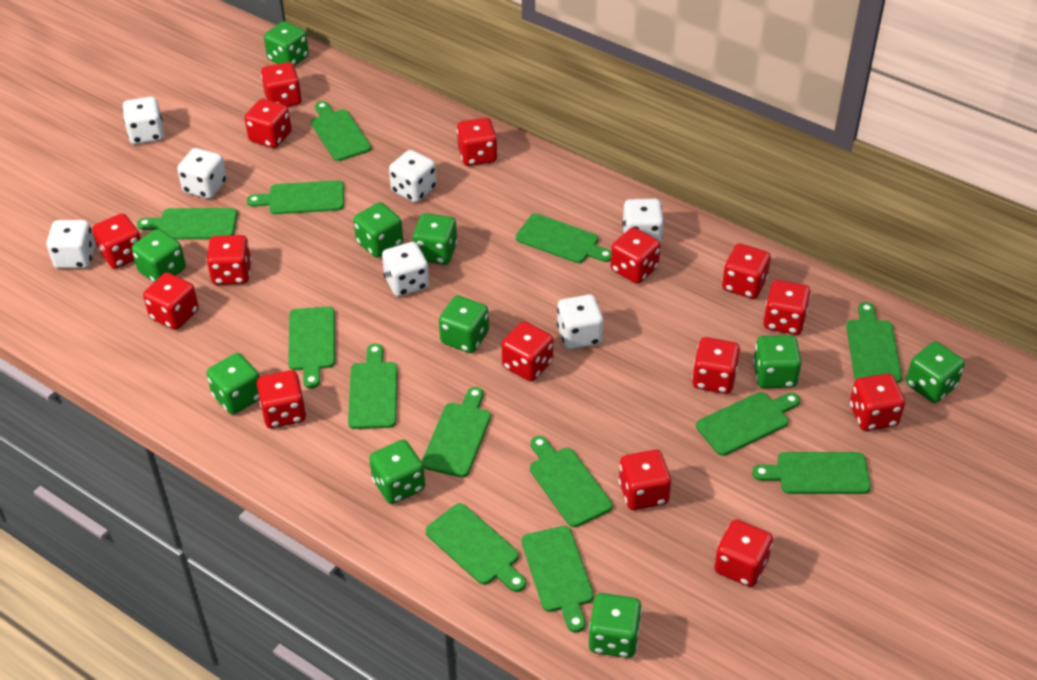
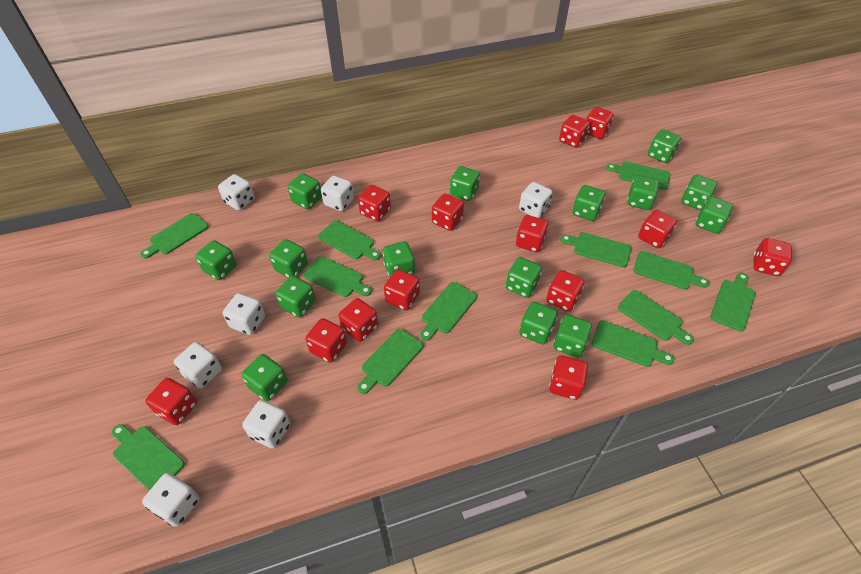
green cutting board: [137,208,238,240] [247,180,344,214] [288,307,335,389] [311,101,371,161] [348,343,398,429] [422,387,491,477] [425,503,526,592] [516,214,611,263] [522,526,594,633] [530,436,613,527] [696,392,800,456] [752,452,871,494] [846,302,902,383] = 13 -> [112,424,185,491] [140,213,208,259] [303,256,372,297] [318,220,381,260] [357,329,423,394] [420,282,477,341] [560,232,632,267] [591,320,674,367] [606,162,670,190] [618,290,694,345] [633,251,709,290] [710,273,756,332] = 12
green dice: [132,229,186,282] [207,353,260,415] [264,21,309,66] [353,202,403,258] [369,440,425,504] [413,213,457,265] [439,296,489,353] [589,593,642,658] [753,335,802,388] [906,341,965,403] = 10 -> [195,240,237,280] [242,354,288,401] [269,239,308,278] [275,276,316,318] [288,173,322,209] [383,241,415,277] [450,166,480,201] [506,257,542,298] [519,302,558,345] [554,314,592,358] [572,185,605,221] [627,175,659,210] [648,129,681,163] [681,174,717,210] [696,196,733,234] = 15
red dice: [92,213,141,269] [143,273,199,330] [206,235,252,285] [244,99,292,148] [257,370,306,428] [261,62,302,107] [457,118,498,166] [502,321,553,381] [611,227,661,284] [619,450,671,510] [692,337,740,394] [714,520,773,587] [722,244,771,299] [763,280,811,335] [850,374,905,431] = 15 -> [145,378,197,425] [305,318,347,363] [339,298,378,342] [358,185,391,221] [384,269,420,311] [432,194,464,231] [516,215,549,252] [546,270,584,312] [549,356,588,400] [559,115,590,148] [586,107,614,139] [638,210,677,248] [753,238,792,276] = 13

